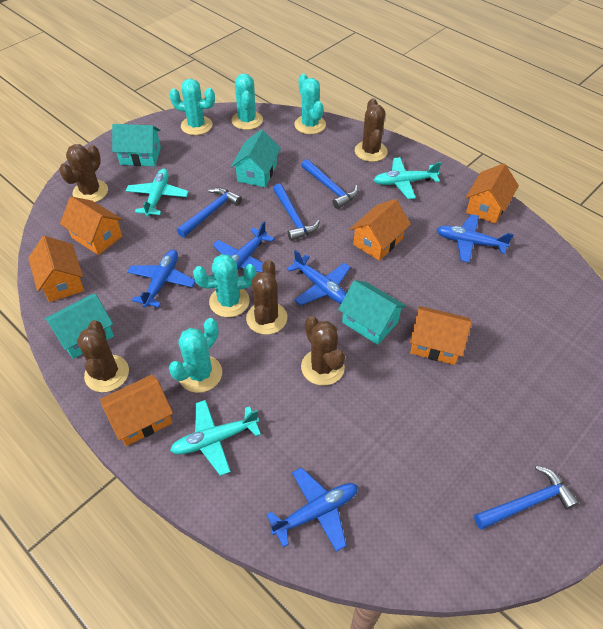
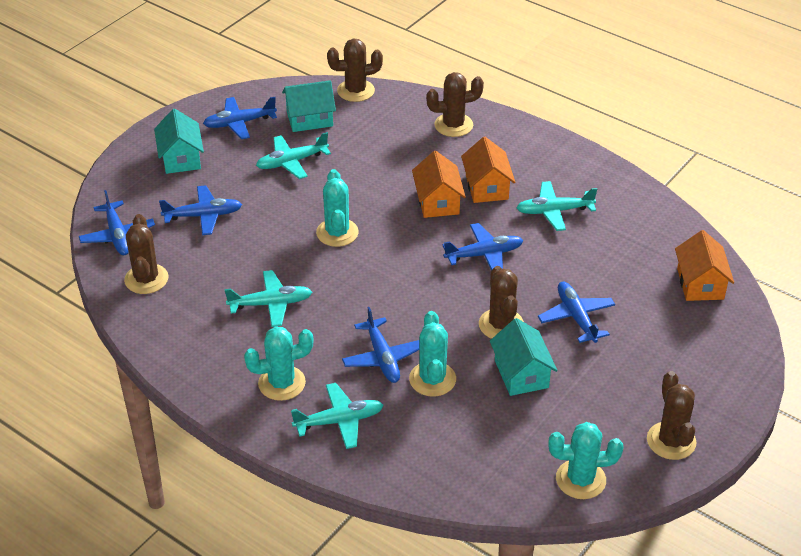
blue hammer: [177,187,242,237] [273,183,320,241] [301,159,358,209] [474,466,579,529] = 4 -> none = 0
blue plane: [127,250,195,308] [213,221,275,272] [266,467,358,552] [287,250,351,306] [436,214,514,263] = 5 -> [79,190,155,255] [159,185,242,235] [203,97,277,139] [342,307,419,383] [442,223,523,270] [538,282,615,343] = 6
orange house: [28,236,84,302] [60,196,123,255] [100,374,173,446] [350,199,411,261] [410,306,472,365] [466,163,519,224] = 6 -> [412,151,466,218] [461,137,515,203] [675,230,734,301] = 3
turquoise cactus: [169,79,215,135] [169,318,222,393] [193,254,256,317] [232,74,263,130] [294,74,326,134] = 5 -> [244,326,314,401] [316,169,359,247] [409,311,456,397] [548,422,624,499] = 4
turquoise house: [45,294,114,359] [112,124,161,166] [231,129,281,187] [338,280,406,345] = 4 -> [154,109,204,174] [282,80,336,132] [490,318,558,396] = 3
turquoise plane: [126,169,189,217] [170,400,261,476] [374,157,441,199] = 3 -> [224,270,312,327] [256,132,331,179] [291,383,383,449] [516,181,597,231] = 4

